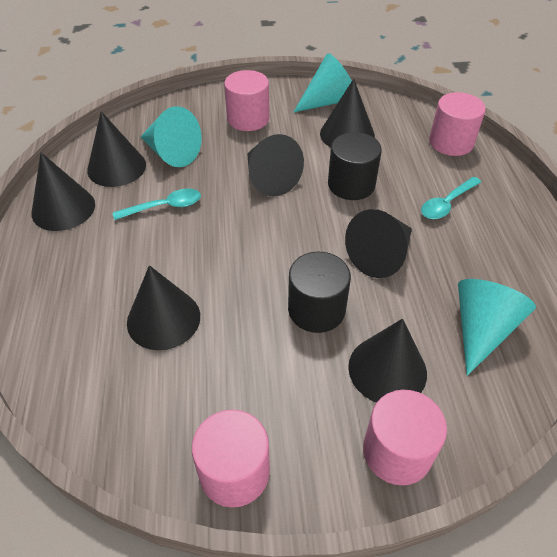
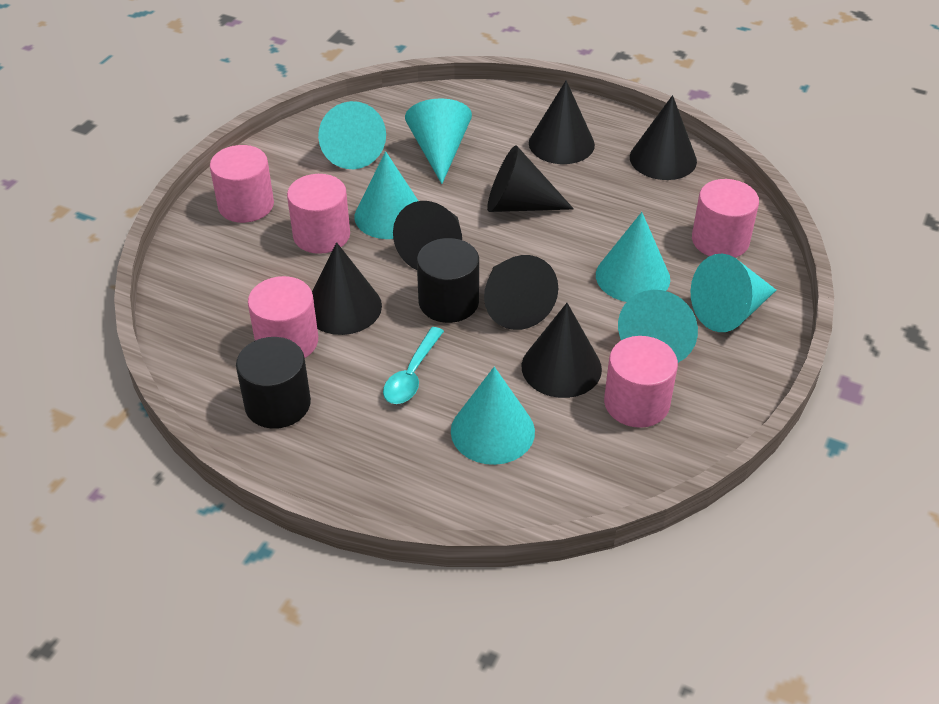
pink cylinder: [192,410,270,508] [224,70,269,131] [363,390,447,485] [429,92,486,156] = 4 -> [210,145,274,223] [248,276,318,358] [287,174,350,254] [604,336,678,428] [692,179,759,258] = 5
turquoise cone: [140,106,202,167] [294,53,352,112] [458,279,536,376] = 3 -> [318,101,386,169] [354,151,418,239] [405,98,472,184] [451,367,535,465] [596,212,670,302] [618,290,698,363] [691,254,776,332] = 7
turquoise spoon: [113,189,201,220] [421,177,481,219] = 2 -> [383,327,444,404] = 1

